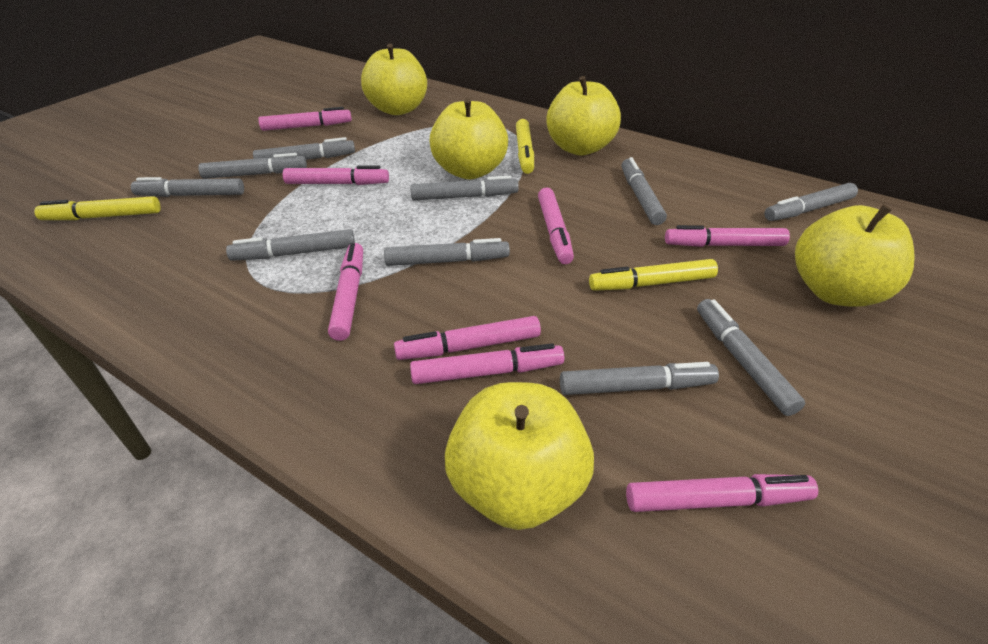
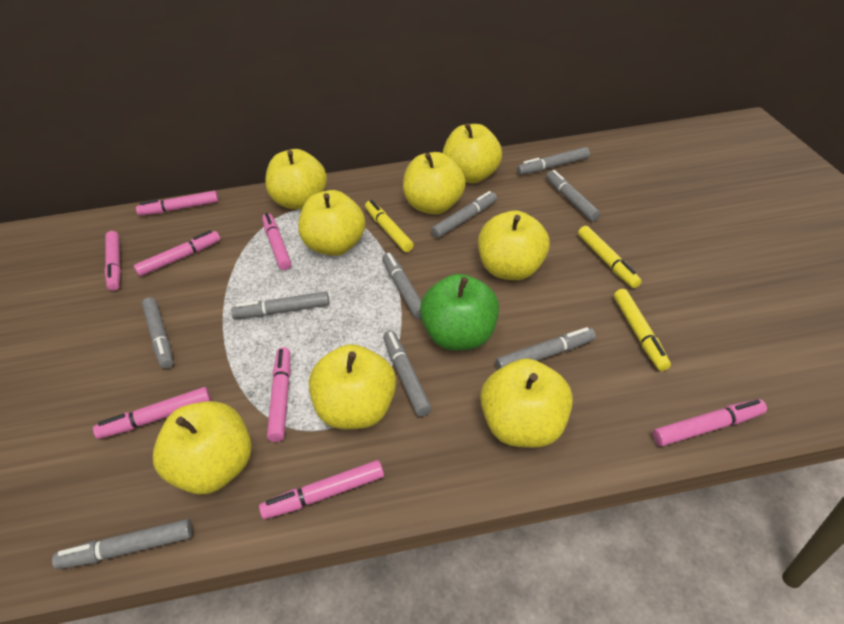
green apple: none = 0 -> [420,274,499,351] = 1
grey marker: [131,177,244,197] [198,153,307,179] [226,229,355,261] [253,137,355,160] [384,238,510,266] [410,176,519,200] [560,362,719,395] [622,157,667,225] [697,299,805,416] [764,183,858,221] = 10 -> [52,519,193,570] [142,297,174,369] [231,291,329,319] [382,253,421,319] [383,331,432,417] [431,191,497,238] [496,327,596,369] [517,147,590,175] [546,170,600,221] = 9
yellow apple: [361,44,427,115] [429,98,508,179] [445,382,594,530] [546,76,621,156] [795,205,914,307] = 5 -> [153,401,252,495] [265,149,327,209] [298,190,366,256] [309,344,396,429] [403,152,466,214] [443,123,502,183] [478,211,550,280] [480,359,573,448] = 8

